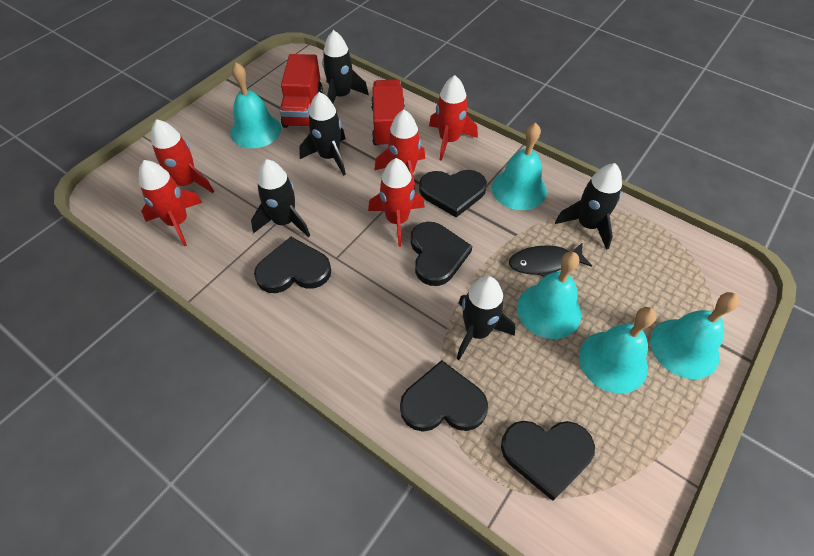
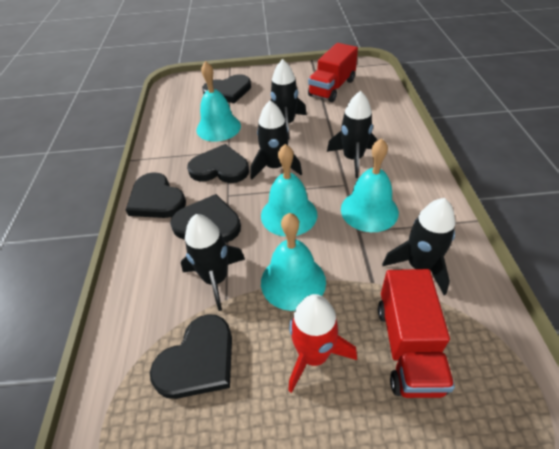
black fish: [509,243,592,277] = 1 -> none = 0
red rocket: [139,160,203,246] [151,119,214,193] [368,158,425,247] [375,110,425,190] [429,75,478,161] = 5 -> [288,294,357,393] = 1
turquoise bell: [231,62,281,148] [492,123,547,210] [517,252,581,339] [579,307,657,394] [650,292,740,379] = 5 -> [196,61,241,142] [261,144,317,237] [261,213,326,311] [341,138,399,232] = 4

